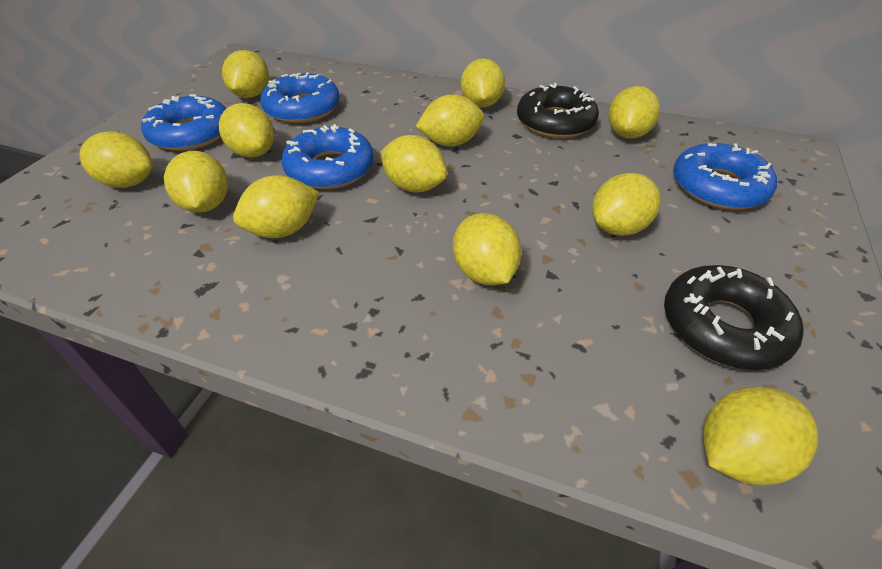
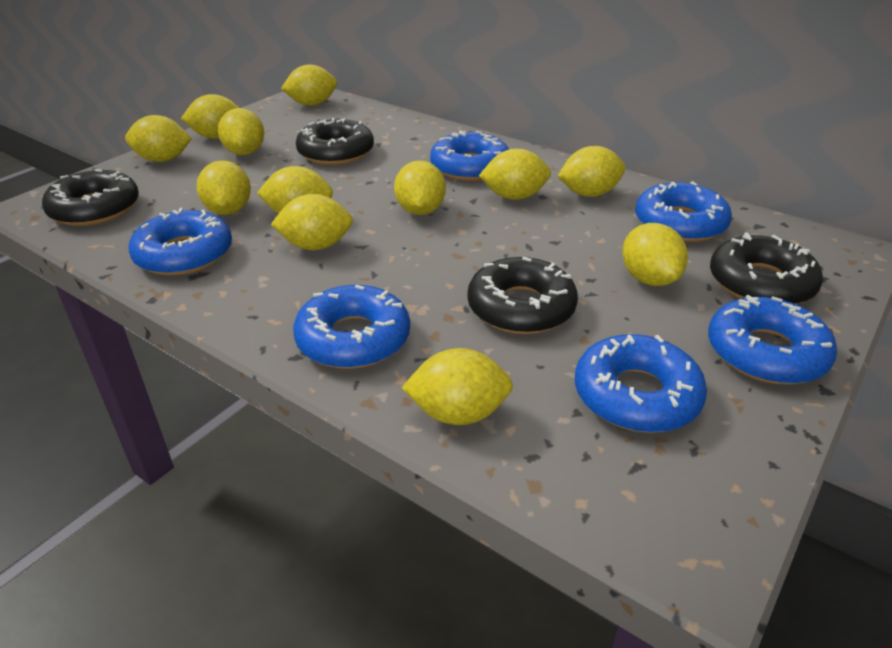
black donut: [517,83,599,138] [664,265,804,370] = 2 -> [42,169,139,226] [296,118,374,165] [467,257,578,334] [710,232,823,304] = 4
blue donut: [141,94,227,151] [260,72,340,123] [282,124,374,189] [673,143,777,210] = 4 -> [128,208,232,276] [293,285,410,369] [430,130,509,181] [575,334,707,433] [635,181,732,242] [708,295,837,385] = 6

